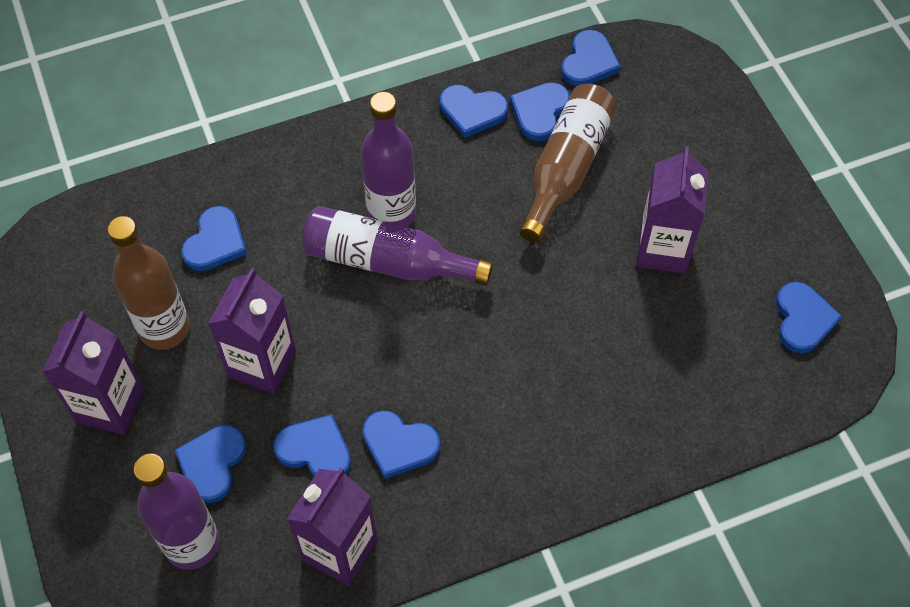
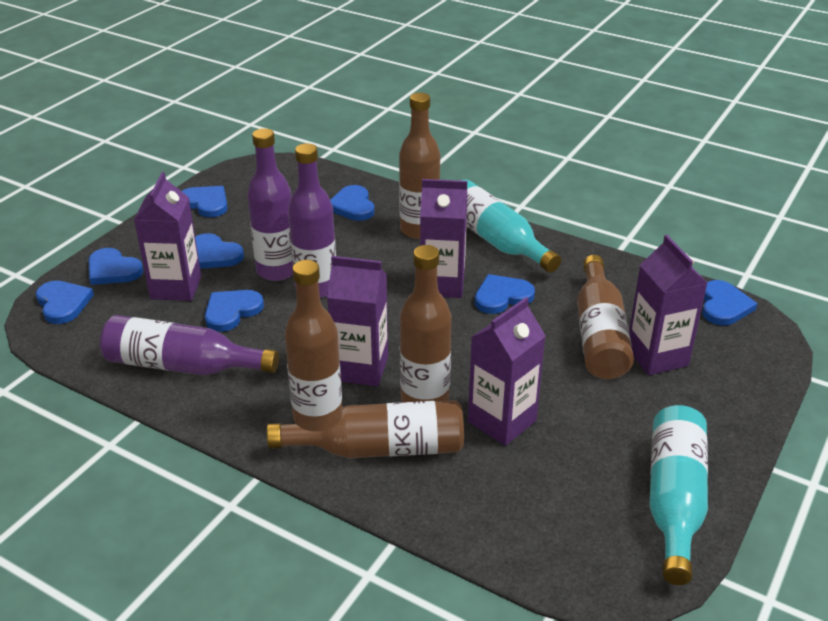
brown bottle: [108,216,190,350] [519,84,617,243] = 2 -> [267,400,464,458] [284,260,342,424] [399,93,440,239] [400,245,452,402] [577,255,634,379] = 5
purple carton: [42,311,144,435] [208,268,296,394] [287,467,377,586] [636,146,708,273] = 4 -> [134,172,201,301] [327,256,388,386] [420,179,467,298] [468,297,546,446] [629,235,707,375] = 5
turquoise bottle: none = 0 -> [461,180,561,272] [649,405,708,585] = 2

